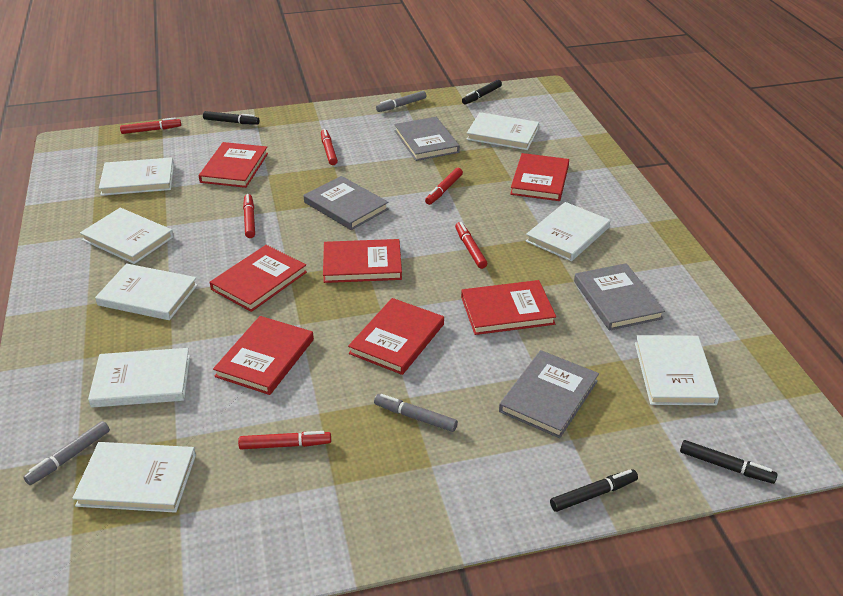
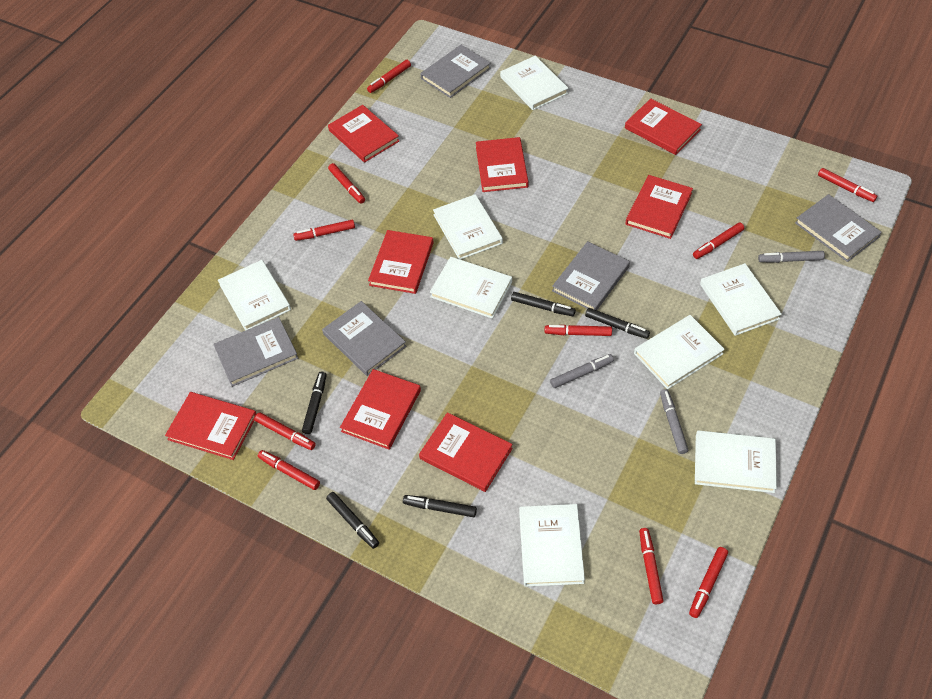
black marker: [203,111,260,125] [462,80,502,105] [550,469,638,512] [680,440,777,484] = 4 -> [302,371,327,434] [326,492,379,549] [403,495,477,517] [511,292,576,316] [585,308,650,339] = 5
grey book: [304,176,389,230] [394,117,460,161] [499,350,599,438] [574,263,665,331] = 4 -> [213,317,298,387] [322,301,407,376] [420,45,491,98] [552,241,630,310] [795,194,882,262] = 5
red book: [199,142,268,188] [210,245,307,312] [213,316,314,395] [323,239,402,283] [348,298,444,375] [461,280,556,335] [510,153,569,201] = 7 -> [165,392,256,460] [328,105,399,163] [340,369,421,450] [368,230,434,294] [419,412,513,492] [476,137,529,192] [625,99,702,155] [625,175,693,239] = 8
red marker: [120,117,181,134] [238,431,331,449] [243,194,255,238] [321,129,338,165] [425,168,463,205] [455,222,487,269] = 6 -> [254,412,316,450] [258,450,320,490] [293,220,355,241] [328,163,365,204] [367,60,411,93] [545,325,612,336] [639,528,663,604] [689,547,728,618] [693,222,744,259] [818,168,877,202] = 10

